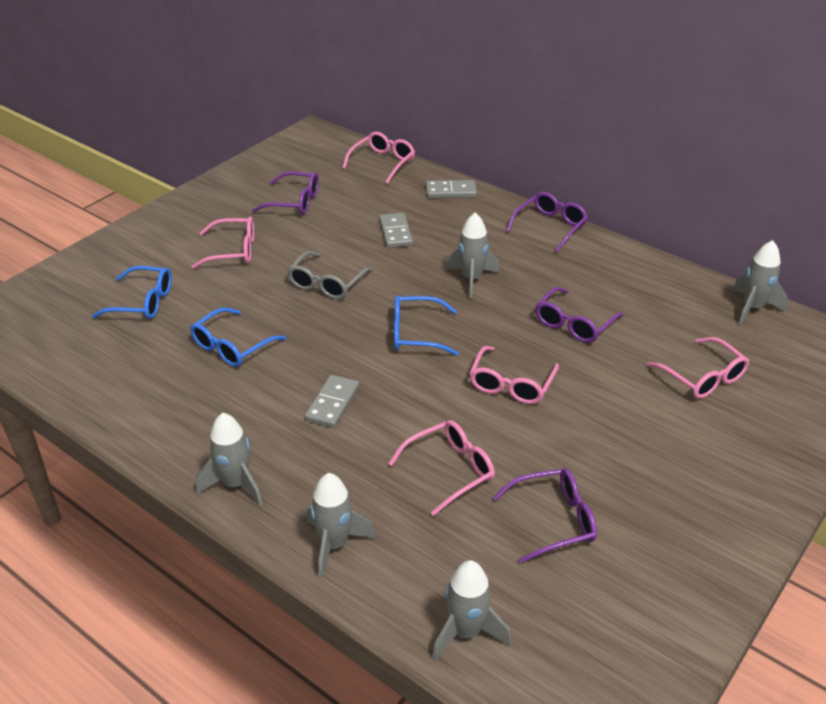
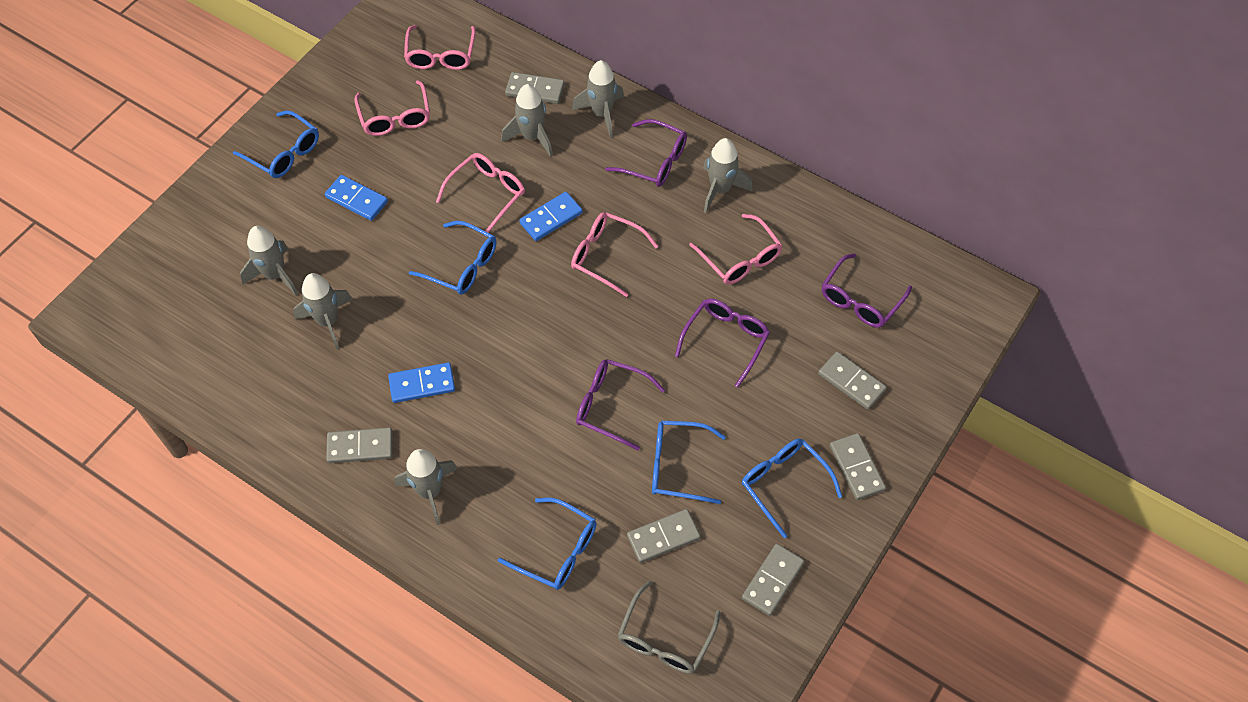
blue domino: none = 0 -> [325,175,388,221] [388,363,455,403] [519,192,583,241] = 3
blue glasses: [92,266,172,319] [190,307,286,367] [394,296,459,356] = 3 -> [233,110,319,178] [409,221,497,295] [498,498,597,590] [652,420,726,504] [742,439,842,538] = 5
grey domino: [305,375,359,428] [380,213,413,248] [426,180,477,198] = 3 -> [326,427,393,463] [505,72,565,104] [627,509,700,563] [742,544,804,616] [818,352,887,410] [830,433,886,500] = 6
grey rocket: [196,413,262,506] [307,473,376,579] [432,560,511,661] [445,213,499,299] [732,240,788,325] = 5 -> [240,226,298,295] [293,273,353,349] [395,449,458,525] [501,84,553,157] [572,60,624,138] [703,138,753,213] = 6

